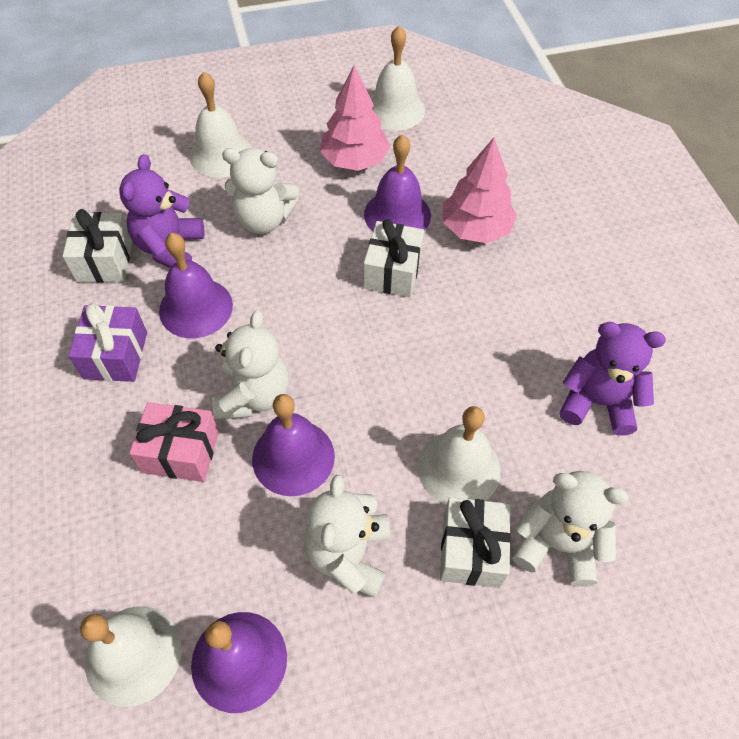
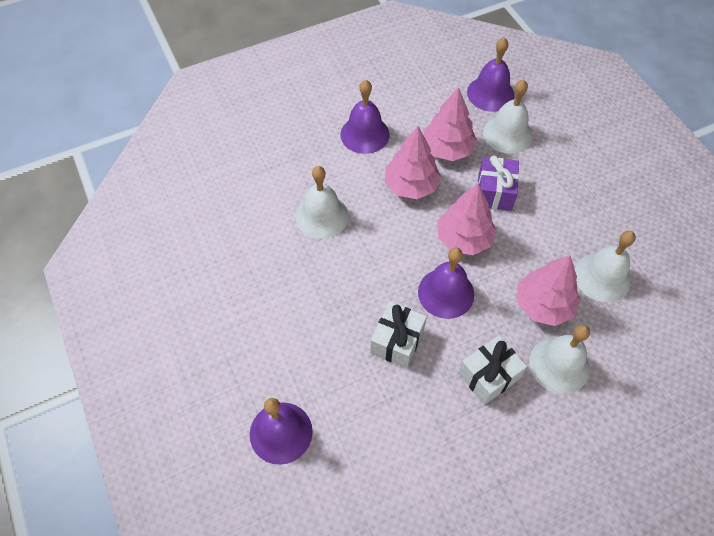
pink gift: [129,402,219,482] = 1 -> none = 0
pink tree: [320,66,390,171] [443,138,517,243] = 2 -> [385,126,441,199] [423,87,477,161] [438,183,497,255] [517,255,580,326] = 4
purple teddy bear: [119,154,205,268] [560,322,666,436] = 2 -> none = 0
white gift: [63,209,132,283] [364,219,424,297] [440,497,511,588] = 3 -> [370,301,427,368] [458,335,527,405] = 2
white teddy bear: [212,310,289,420] [222,148,299,234] [304,475,390,598] [512,471,629,587] = 4 -> none = 0

